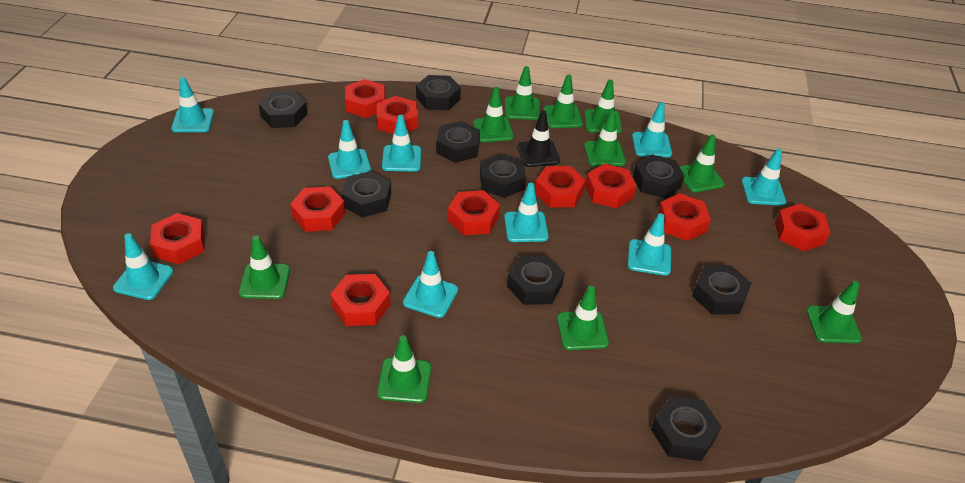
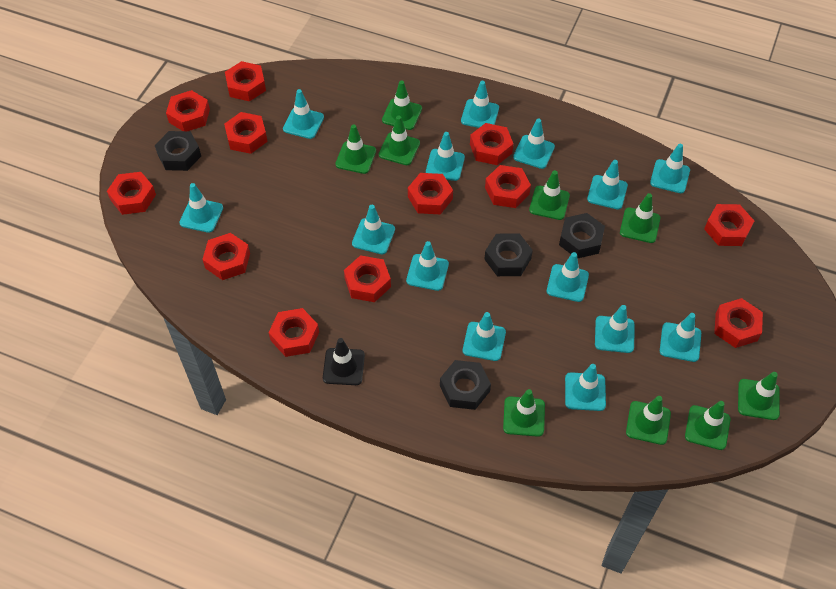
black nut: [259,91,308,128] [341,171,391,218] [416,75,461,110] [436,121,480,163] [480,153,526,198] [507,255,565,305] [633,154,684,198] [651,396,722,461] [692,265,751,315] = 9 -> [155,131,201,171] [440,360,491,410] [484,233,533,276] [559,213,605,258] = 4
green traffic cone: [239,235,290,299] [377,335,431,403] [473,87,514,142] [505,66,540,120] [544,74,583,128] [557,286,609,350] [584,80,622,134] [584,111,626,166] [680,134,725,192] [806,281,862,343] = 10 -> [335,124,376,174] [379,116,420,165] [382,80,422,130] [503,389,545,437] [529,170,570,220] [620,193,660,243] [626,396,671,445] [685,401,730,450] [738,372,780,420] = 9
red nut: [150,213,205,264] [290,186,345,232] [330,274,391,326] [345,79,385,118] [376,96,418,134] [448,190,500,235] [535,166,586,207] [585,163,637,208] [657,193,711,241] [775,204,830,251] = 10 -> [107,172,156,215] [166,90,210,131] [202,233,250,280] [224,112,268,154] [225,61,266,102] [269,308,319,357] [344,255,391,302] [408,173,453,215] [470,123,513,165] [485,165,531,208] [704,204,754,246] [714,298,763,348] = 12
turquoise traffic cone: [113,233,174,300] [171,77,214,132] [328,120,371,179] [382,115,421,171] [403,251,458,318] [504,183,549,242] [628,213,671,276] [632,102,672,157] [741,148,786,206] = 9 -> [179,183,223,233] [283,89,324,139] [352,205,395,254] [406,241,449,291] [426,132,465,181] [461,81,499,128] [463,312,506,361] [513,119,555,169] [547,252,589,302] [565,364,606,411] [587,160,628,209] [595,305,634,353] [650,144,690,193] [660,313,701,362] = 14

